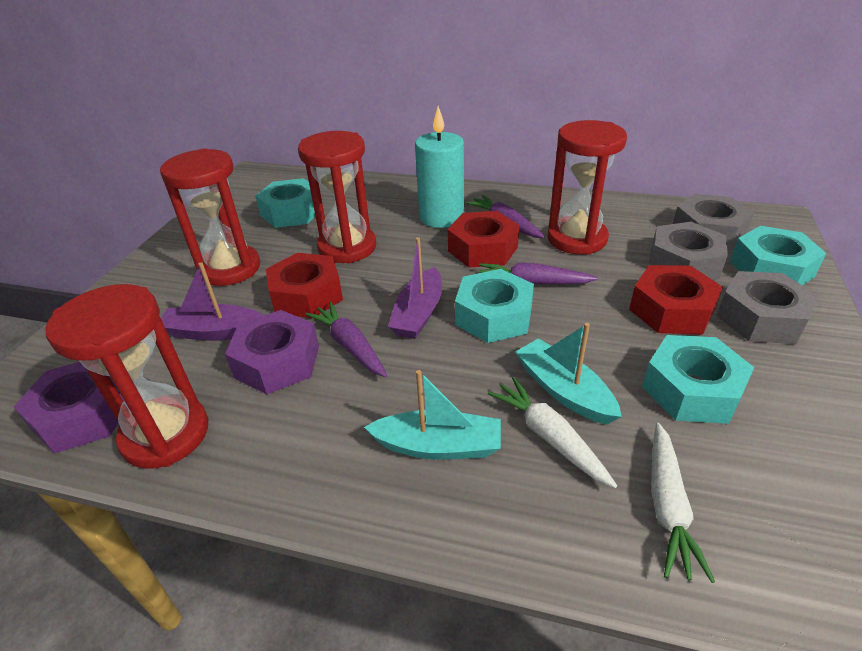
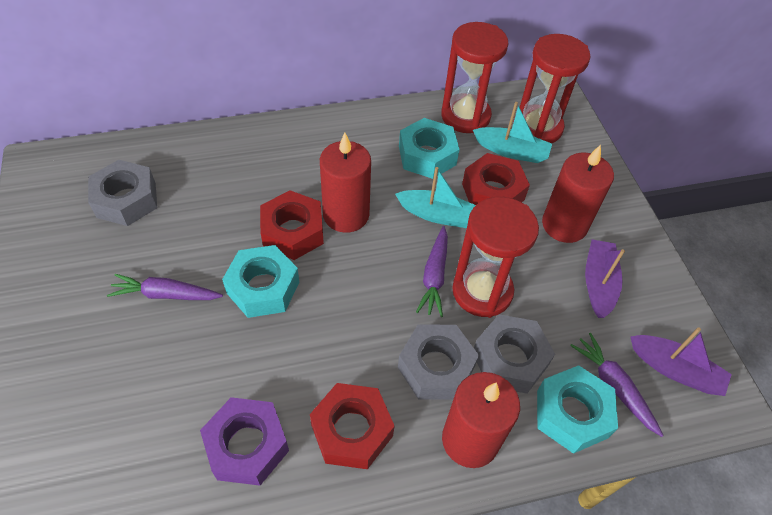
purple nut: [14,362,124,454] [225,310,319,394] = 2 -> [200,397,289,486] = 1
red candle: none = 0 -> [320,133,371,233] [442,372,520,468] [542,145,614,243] = 3
red hourglass: [45,284,208,469] [160,148,260,286] [298,131,376,263] [548,120,627,255] = 4 -> [441,22,508,133] [452,197,539,318] [513,34,590,143] = 3
turquoise candle: [415,106,464,228] = 1 -> none = 0
turquoise nut: [255,178,315,228] [455,269,534,343] [642,335,754,424] [730,226,826,286] = 4 -> [222,245,299,318] [399,118,460,179] [537,365,618,454] = 3
white carrot: [488,377,617,488] [651,423,715,583] = 2 -> none = 0

